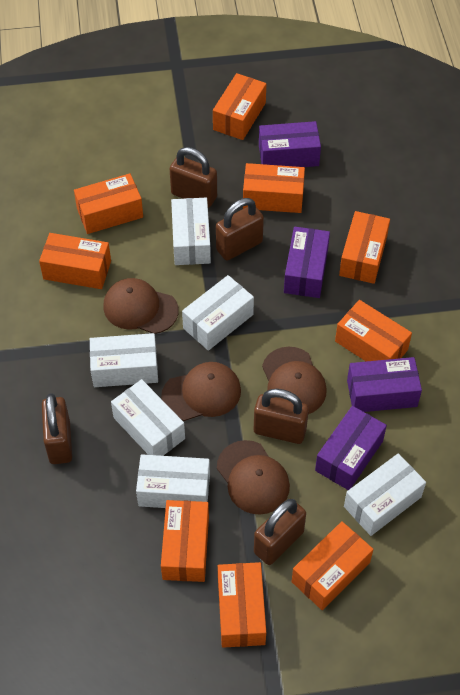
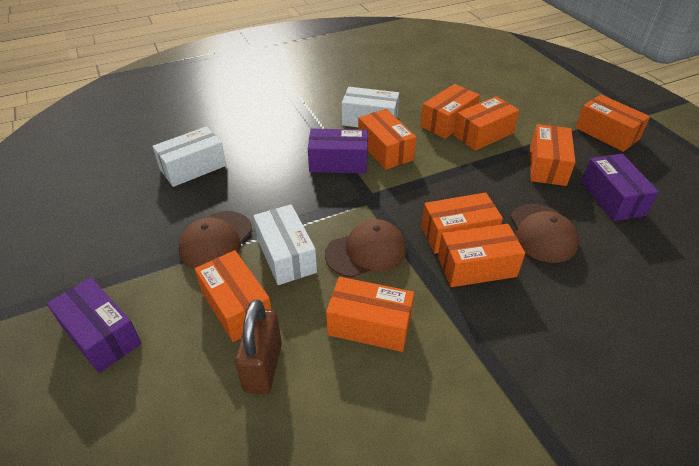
brown cap: [103,278,179,334] [161,362,241,421] [217,440,290,515] [262,347,327,414] = 4 -> [179,211,252,269] [325,219,406,278] [510,204,578,263] = 3
brown padlock: [42,393,72,464] [170,147,217,208] [216,198,264,260] [254,389,309,444] [254,499,306,565] = 5 -> [235,299,282,395] = 1
purple box: [259,121,321,167] [284,227,330,298] [315,406,387,490] [347,357,422,412] = 4 -> [47,277,142,373] [308,129,368,174] [581,154,659,221] = 3
white box: [90,333,158,387] [111,379,185,456] [136,454,210,508] [171,198,211,265] [182,275,254,351] [344,453,426,536] = 6 -> [152,126,226,187] [253,204,317,285] [342,87,399,127] = 3

